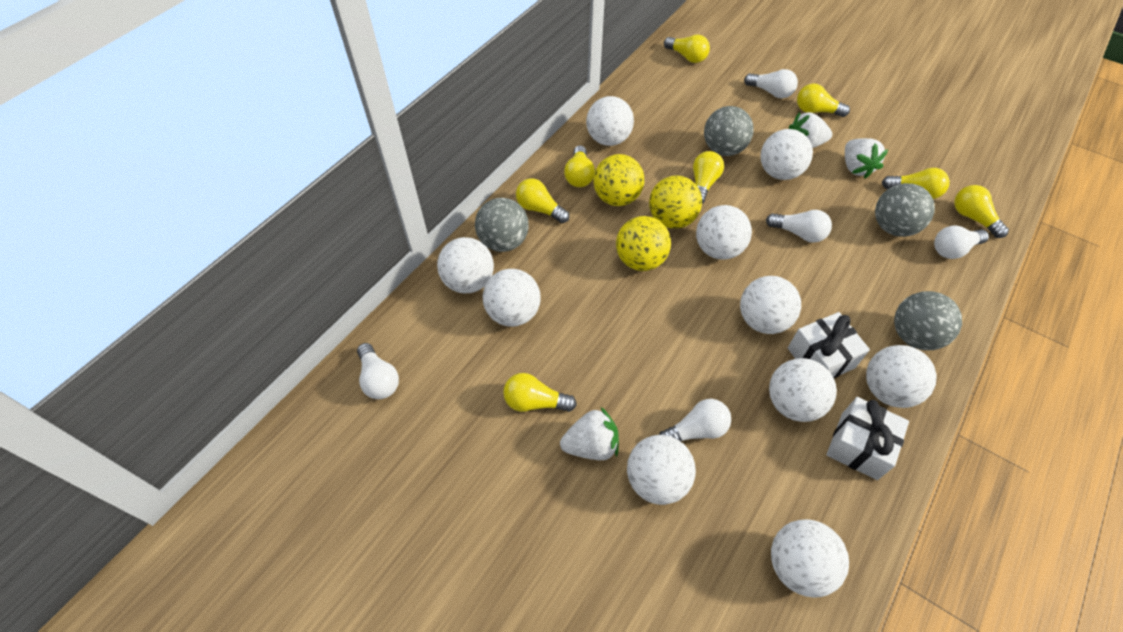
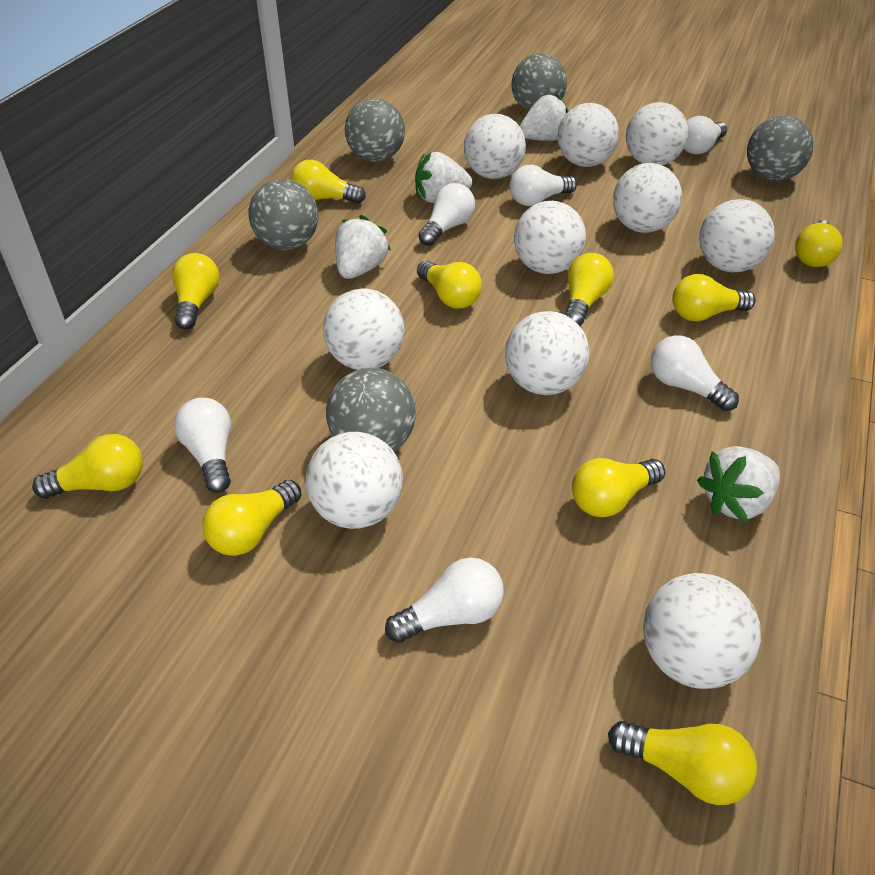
grey ball: [475,198,529,252] [704,106,754,156] [875,183,935,237] [894,291,962,350] = 4 -> [249,179,318,250] [326,368,416,451] [345,98,405,162] [511,53,567,111] [747,116,813,181] = 5
white gift: [788,312,870,378] [827,397,909,480] = 2 -> none = 0
white light bulb: [357,343,399,399] [659,399,731,441] [744,69,798,98] [766,210,832,243] [934,226,989,259] = 5 -> [174,398,231,493] [385,558,504,643] [418,183,475,246] [509,165,577,206] [651,335,739,411] [684,116,727,154] = 6
white strawberry: [560,407,619,460] [789,112,832,148] [845,138,889,178] = 3 -> [335,215,391,279] [415,152,472,203] [520,93,569,141] [697,446,780,522] = 4
yellow ball: [593,154,644,206] [616,216,671,271] [649,176,702,229] = 3 -> none = 0
yellow light bulb: [503,373,577,412] [516,179,569,223] [564,145,595,187] [664,35,710,63] [693,151,724,204] [797,84,850,117] [882,168,950,199] [954,185,1009,238] = 8 -> [32,434,143,499] [172,253,220,329] [202,480,301,556] [291,160,366,204] [417,260,482,309] [565,253,614,326] [572,458,665,517] [608,721,757,805] [672,274,755,321] [795,220,843,267] = 10

